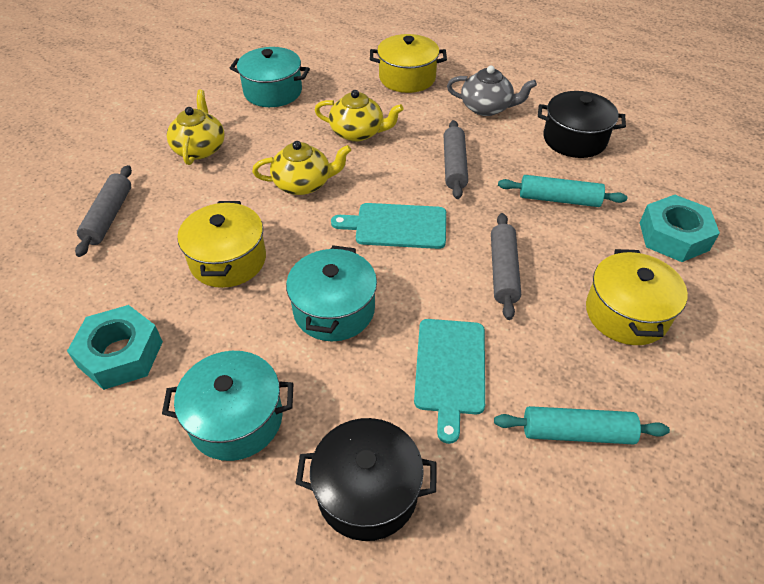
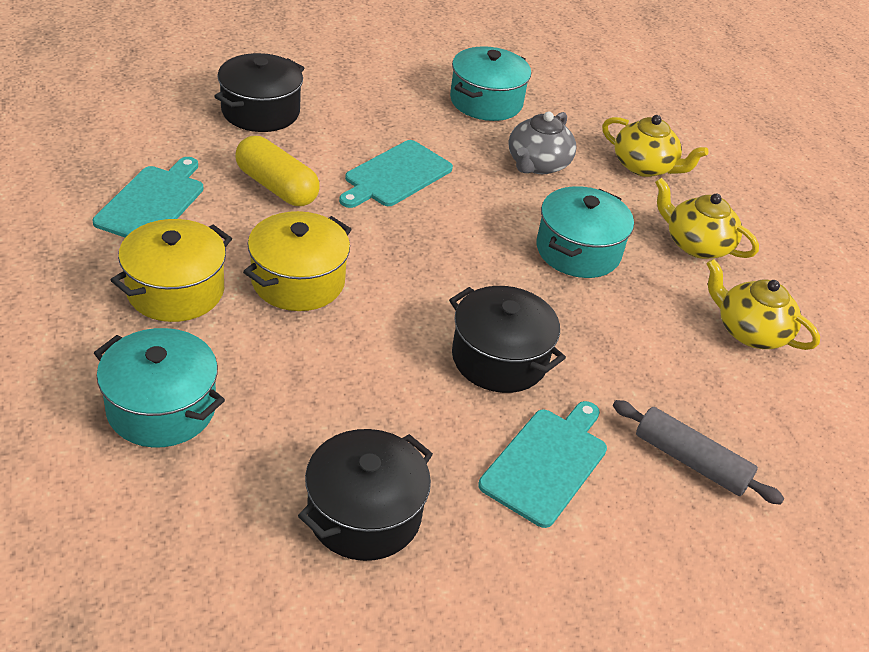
black pot: [296,418,436,541] [538,91,626,158] = 2 -> [214,53,304,132] [298,429,433,561] [449,286,566,393] = 3
grey rolling pin: [75,165,132,257] [444,120,468,199] [491,213,521,320] = 3 -> [613,400,785,505] = 1
turquoise cutting board: [331,203,446,249] [414,319,485,444] = 2 -> [93,157,204,238] [339,140,453,208] [478,401,607,528] = 3
turquoise nut: [67,305,163,390] [640,195,720,262] = 2 -> none = 0
turquoise rolling pin: [494,406,670,444] [498,175,627,207] = 2 -> none = 0
yellow capsule: none = 0 -> [235,136,320,206] = 1
yellow pot: [177,201,266,288] [370,34,447,93] [586,249,688,345] = 3 -> [111,219,232,322] [243,211,352,311] = 2

